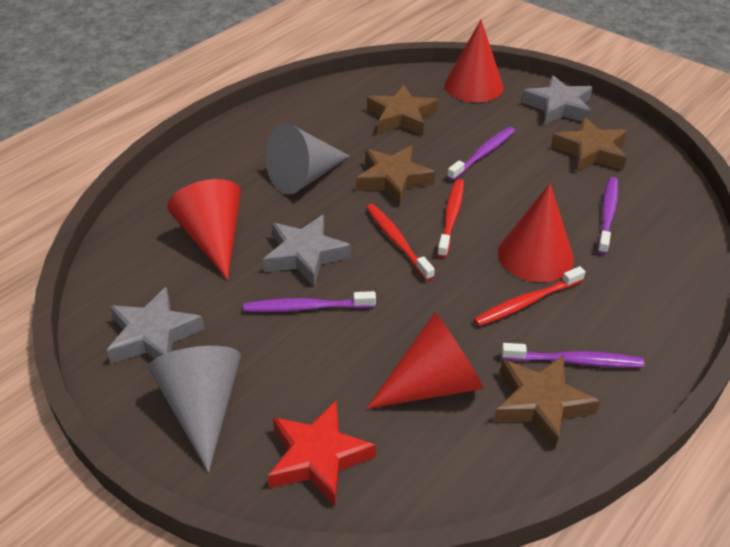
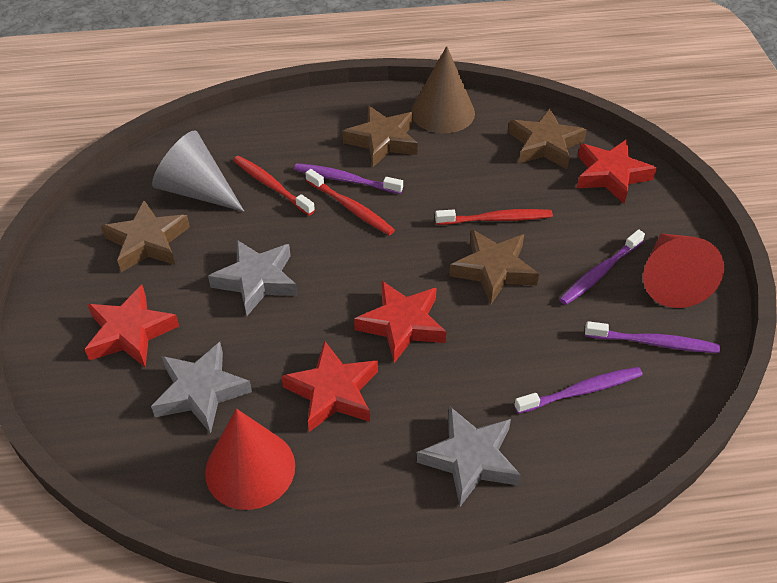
brown cone: none = 0 -> [411,46,475,133] = 1
grey cone: [148,346,241,473] [266,124,350,194] = 2 -> [152,130,244,212] = 1
red cone: [167,179,241,280] [366,312,484,409] [444,20,504,102] [498,183,574,282] = 4 -> [205,409,295,510] [643,234,724,308] = 2
red star: [268,401,376,506] = 1 -> [85,285,179,368] [281,341,378,432] [354,280,447,363] [577,139,657,204] = 4

